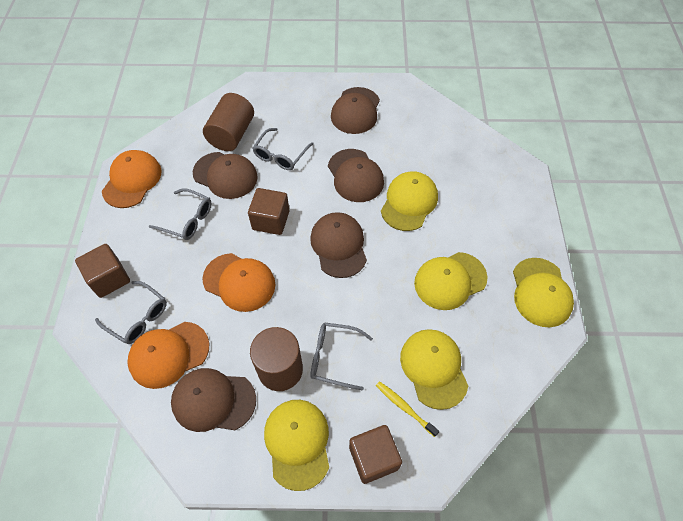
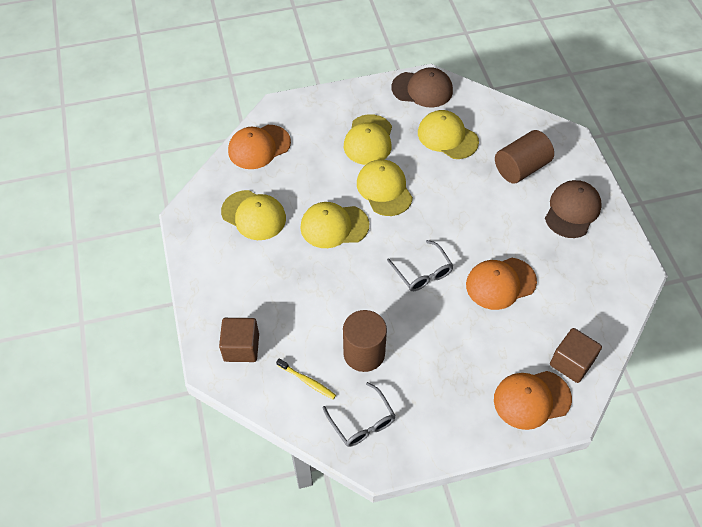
brown cap: [171,368,256,432] [193,152,258,199] [310,212,367,278] [328,149,384,202] [331,87,380,134] = 5 -> [391,68,453,107] [545,180,602,238] = 2
brown cube: [75,244,130,298] [248,188,289,235] [349,425,402,484] = 3 -> [219,318,259,362] [550,328,602,383] = 2
grey glasses: [95,281,167,344] [149,188,211,240] [253,128,313,170] [310,322,373,391] = 4 -> [323,382,396,447] [387,240,453,291] = 2

